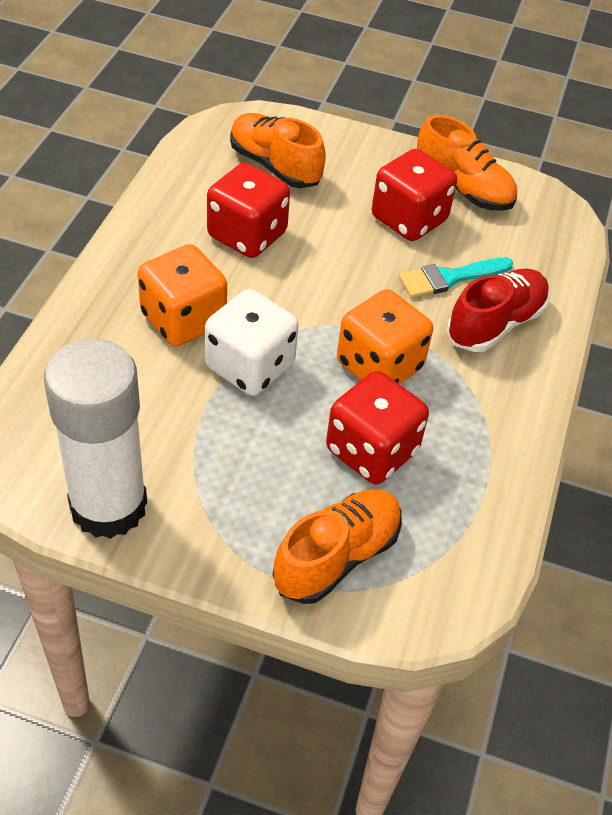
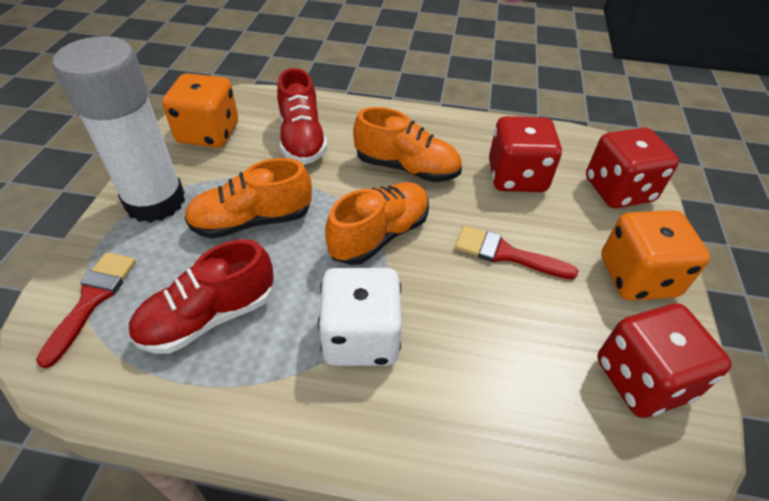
red brush: none = 0 -> [36,253,136,368] [455,226,578,279] = 2
red shoe: [447,268,550,352] = 1 -> [128,239,274,354] [277,68,327,165] = 2
turquoise brush: [399,257,513,298] = 1 -> none = 0

